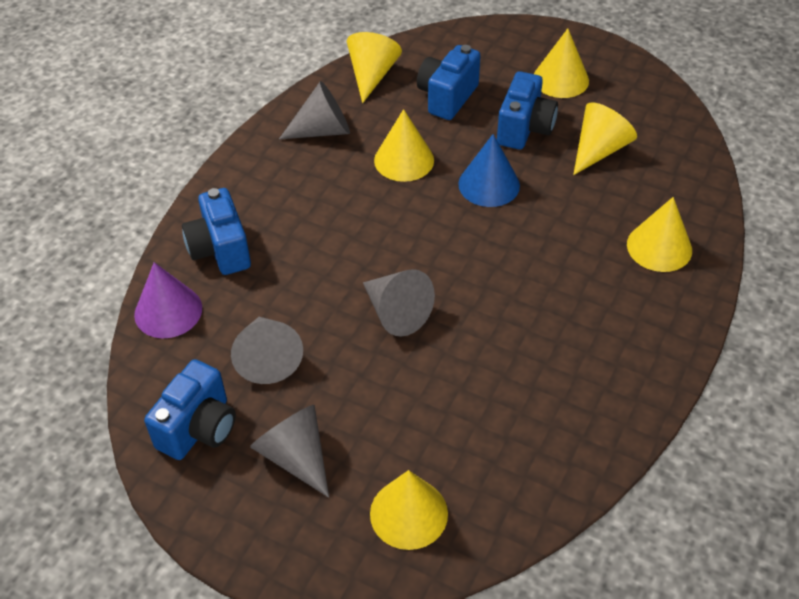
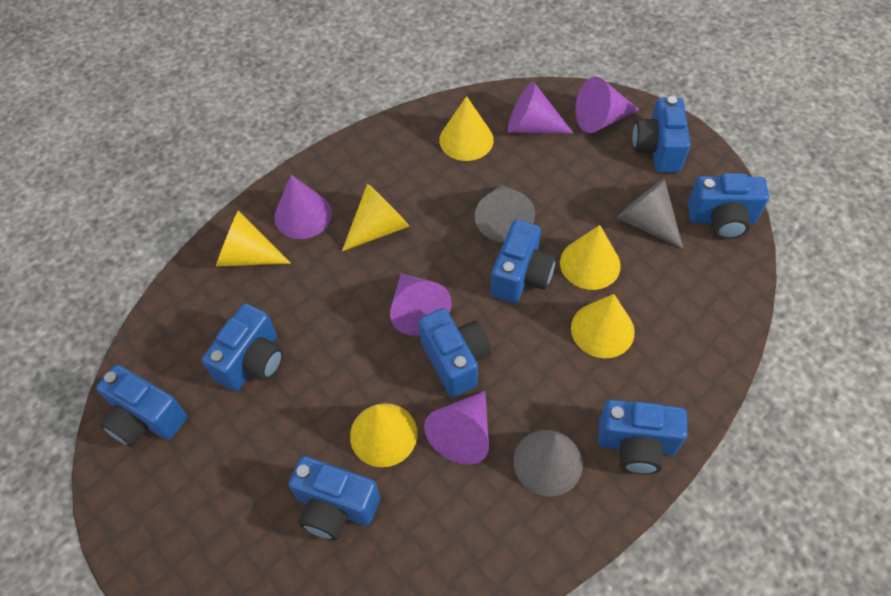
blue camera: [144,359,236,460] [182,188,251,275] [417,45,481,120] [497,71,558,149] = 4 -> [96,365,187,447] [202,303,284,391] [289,456,380,540] [419,308,491,397] [491,219,556,303] [598,400,688,475] [632,96,691,173] [687,173,769,239] = 8
blue cone: [458,134,520,207] = 1 -> none = 0
grey cone: [231,317,303,384] [250,405,329,498] [279,81,350,139] [363,269,435,337] = 4 -> [475,185,535,242] [514,430,583,497] [617,179,683,249] = 3
purple cone: [134,262,202,338] = 1 -> [274,175,332,239] [390,273,452,336] [424,391,489,465] [508,81,574,134] [575,77,640,133] = 5

